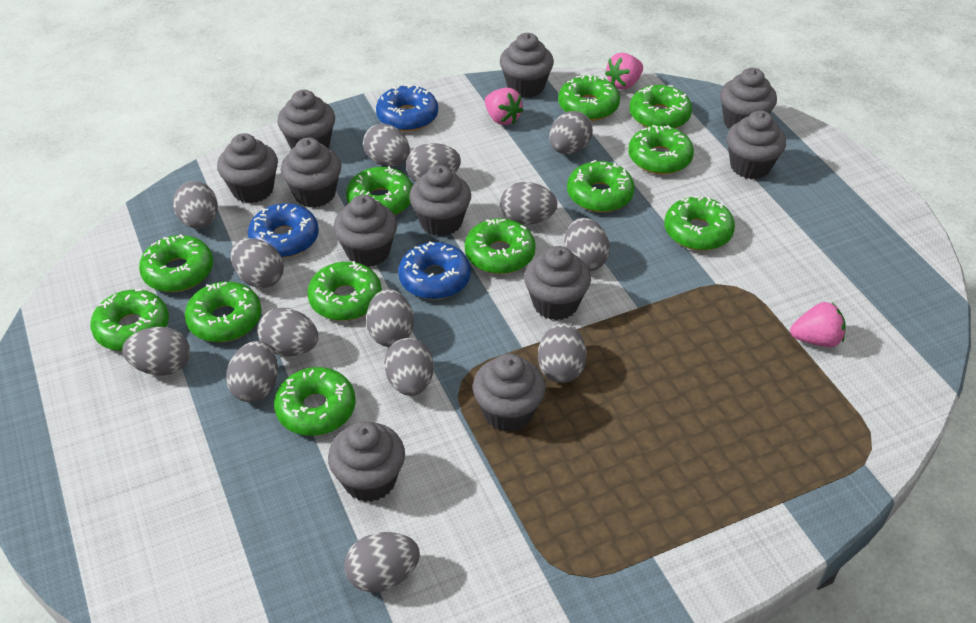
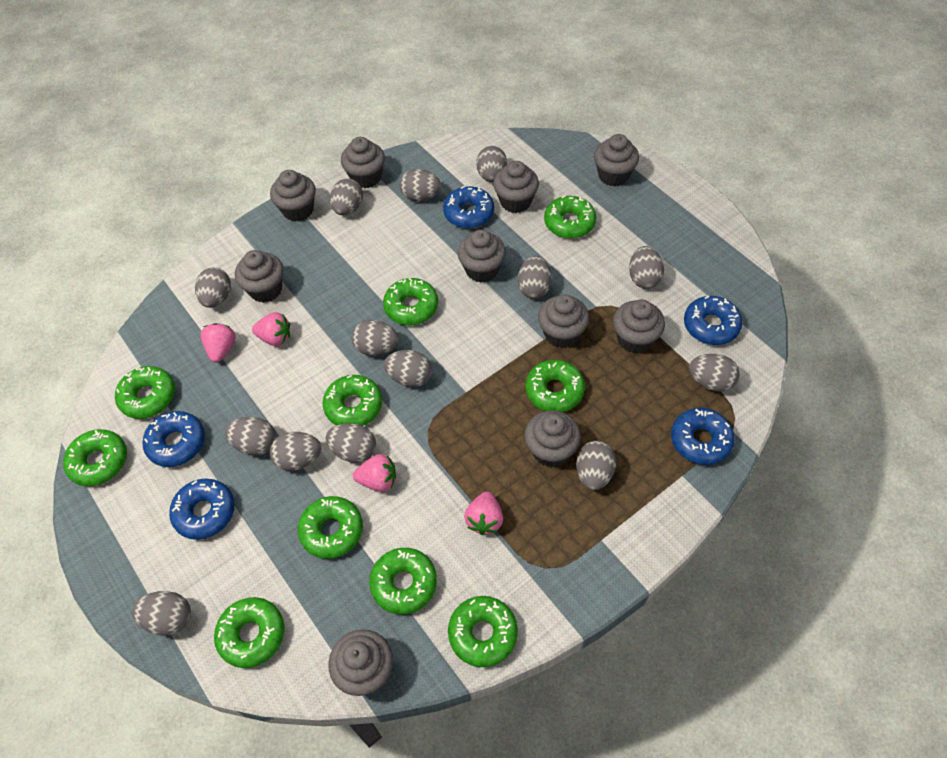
blue donut: [248,203,319,258] [376,84,438,131] [398,241,471,300] = 3 -> [143,411,205,467] [169,479,235,540] [443,186,494,228] [671,408,735,465] [684,296,742,345] = 5
green donut: [91,289,169,351] [139,234,213,292] [185,282,261,342] [274,367,356,436] [307,261,382,321] [346,166,413,215] [465,218,536,274] [558,74,620,121] [567,160,635,212] [628,125,694,174] [629,85,692,128] [665,196,735,251] = 12 -> [63,429,127,486] [115,366,175,419] [214,597,284,668] [297,496,363,559] [323,375,382,426] [369,548,437,614] [383,278,438,325] [448,596,518,667] [526,360,585,412] [544,195,596,238] = 10
grey cupcake: [217,133,278,203] [277,90,335,150] [281,138,341,208] [328,421,405,502] [333,195,397,267] [409,165,471,236] [473,353,546,432] [500,33,554,98] [524,246,591,320] [720,68,777,130] [726,110,786,179] = 11 -> [235,250,284,303] [270,170,316,222] [328,629,393,696] [341,137,385,188] [457,230,506,283] [493,161,539,213] [524,410,581,467] [538,294,589,348] [594,134,639,187] [613,300,665,353] = 10
pink strawberry: [485,88,524,125] [605,53,643,89] [790,302,846,347] = 3 -> [200,323,236,363] [252,312,290,346] [353,454,396,492] [464,491,503,535] = 4

